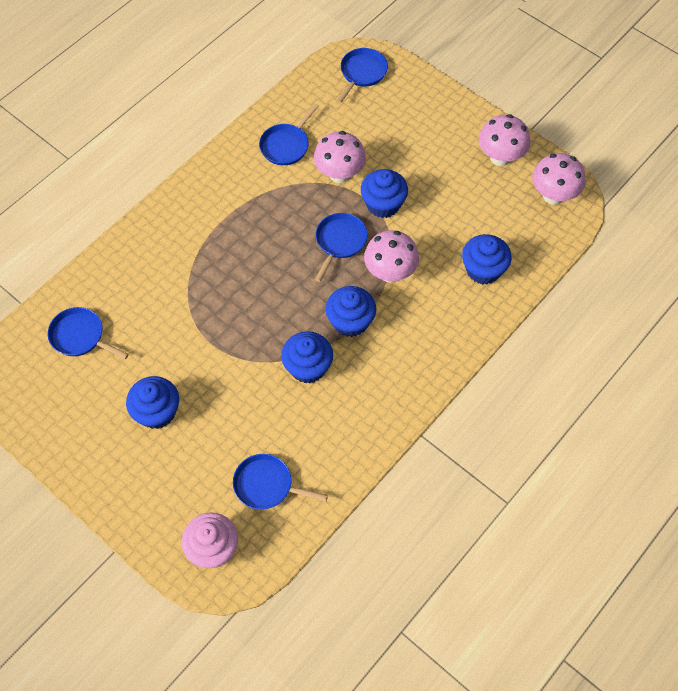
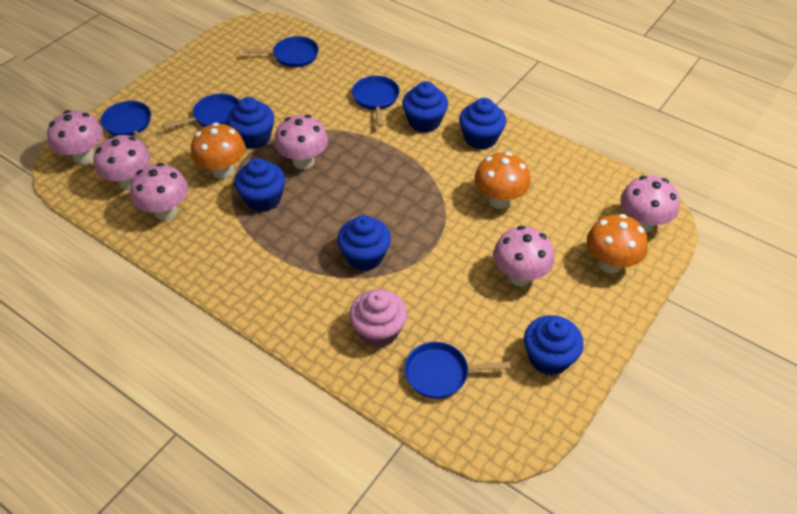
blue cupcake: [126,376,179,429] [281,331,333,384] [326,286,376,337] [361,169,408,218] [462,234,512,285] = 5 -> [227,97,274,149] [235,158,285,212] [337,215,391,271] [402,81,448,133] [459,98,506,150] [524,315,584,375] = 6
orange mushroom: none = 0 -> [191,123,246,179] [474,152,531,209] [587,214,648,273] = 3
pink mushroom: [314,131,366,183] [364,230,419,283] [479,114,530,166] [532,153,585,205] = 4 -> [47,110,103,165] [93,135,150,190] [130,163,188,221] [274,115,328,169] [493,226,554,286] [620,176,680,233] = 6

